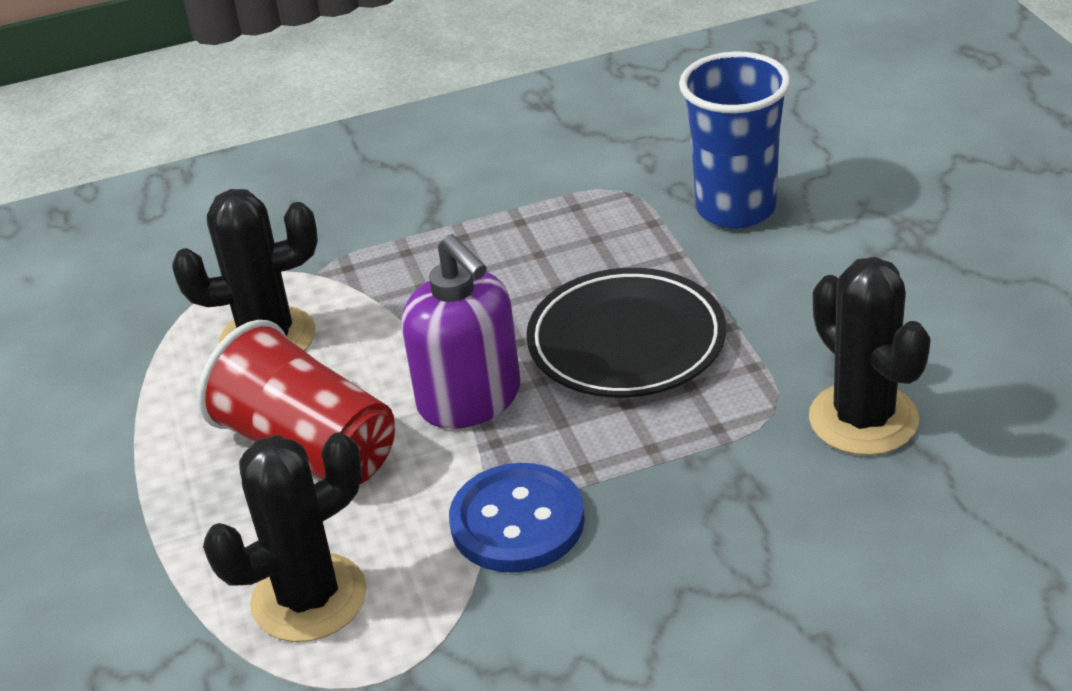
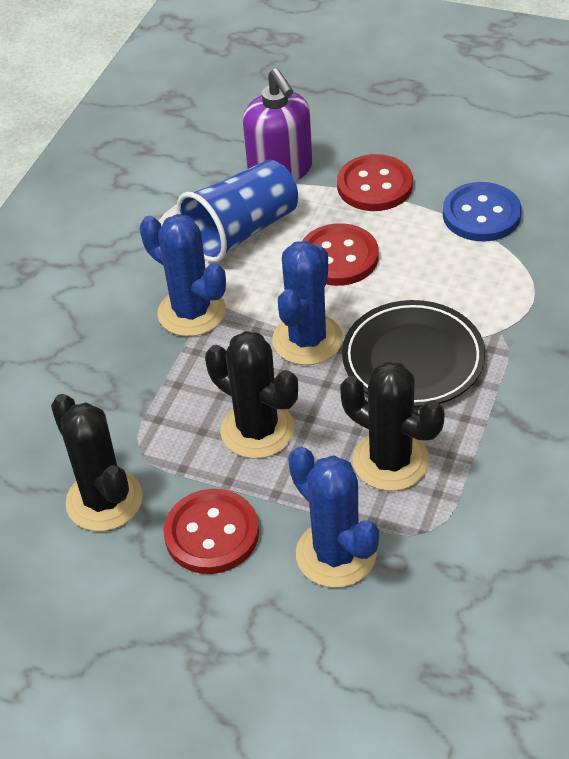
blue cactus: none = 0 -> [140,214,226,336] [272,241,343,365] [288,447,379,588] = 3
red button: none = 0 -> [163,489,259,574] [302,223,378,286] [337,154,413,211] = 3
red cup: [198,320,395,484] = 1 -> none = 0

